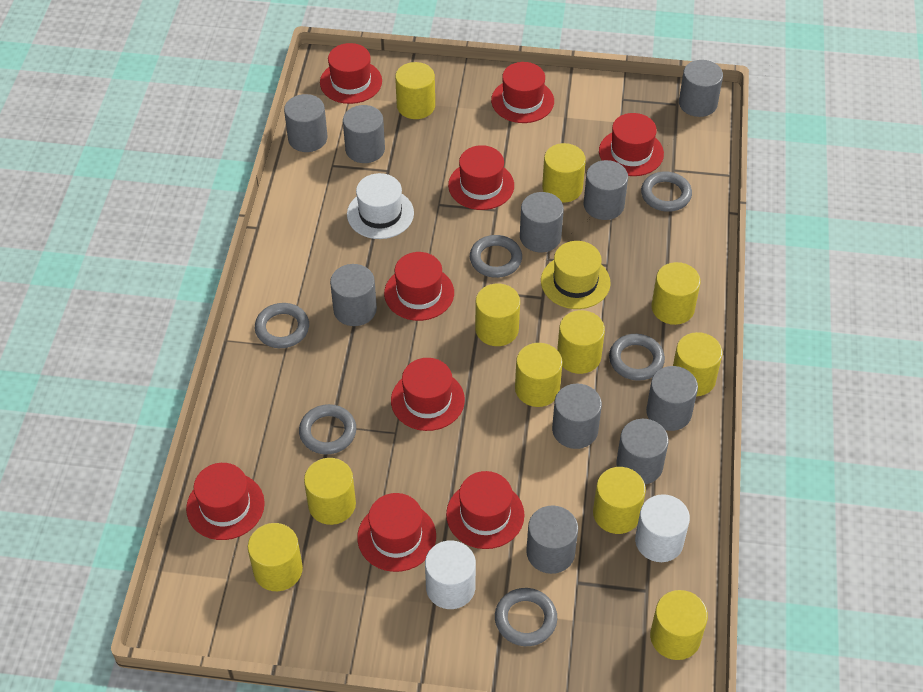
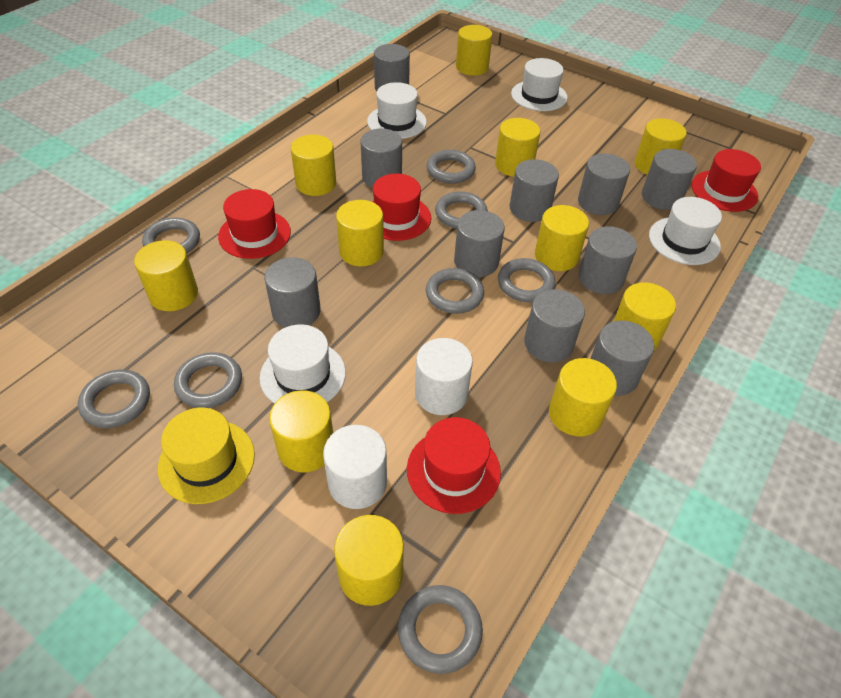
grey ring: [255,303,309,348] [299,404,356,454] [470,235,522,278] [495,588,557,646] [609,334,665,381] [641,171,692,212] = 6 -> [78,369,150,428] [142,217,200,253] [174,352,242,408] [398,585,483,674] [426,268,484,314] [427,150,476,184] [435,191,488,229] [498,258,556,302] = 8
red hat: [186,463,265,540] [320,43,382,104] [357,493,436,572] [384,252,454,321] [391,358,465,431] [446,471,524,549] [448,145,514,210] [491,62,554,123] [599,113,664,176] = 9 -> [218,189,291,259] [372,174,431,241] [407,417,501,514] [691,149,761,212] = 4
white hat: [347,173,414,239] = 1 -> [260,324,346,404] [367,82,427,139] [511,58,568,111] [649,197,722,265] = 4

